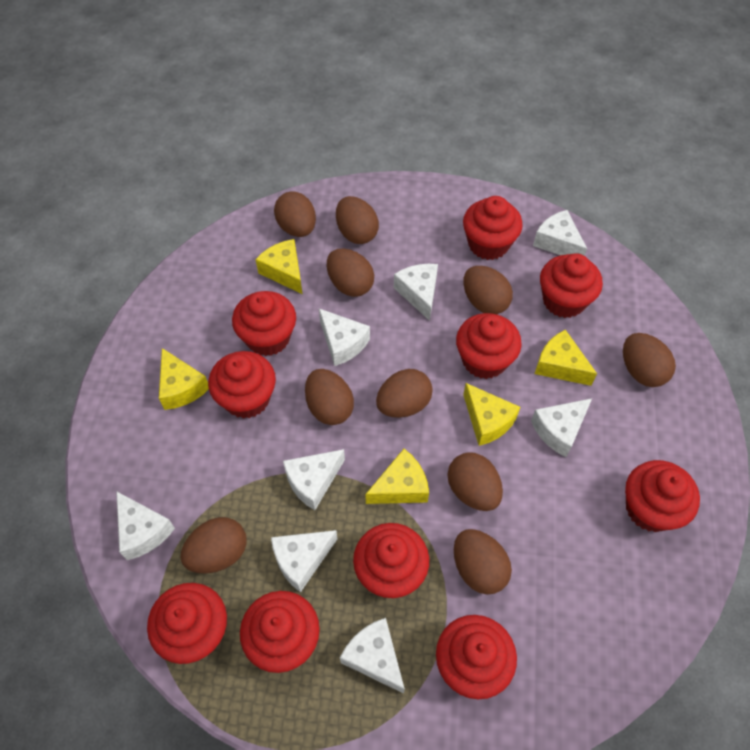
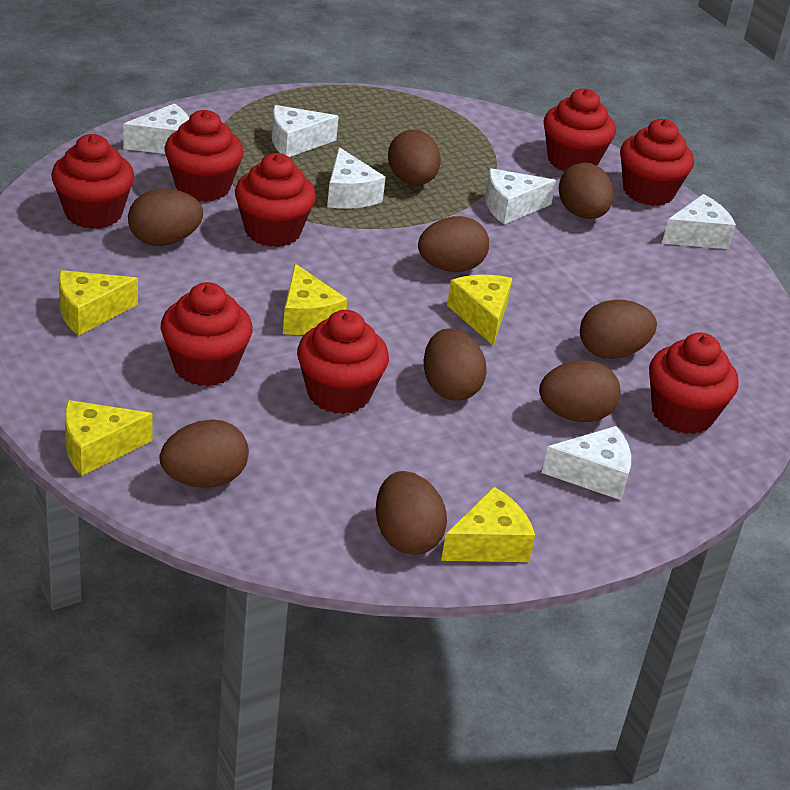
brown egg: [181,517,247,573] [274,191,316,237] [305,369,354,425] [327,249,374,297] [336,196,379,244] [376,369,433,418] [448,453,503,511] [454,529,512,595] [463,266,513,314] [623,333,676,387] = 10 -> [128,189,203,246] [160,419,249,487] [376,471,447,555] [388,130,441,185] [418,216,489,272] [423,328,487,401] [539,360,621,422] [558,163,614,219] [580,300,657,359] = 9
red cupcake: [147,583,227,664] [208,351,276,419] [232,291,296,356] [240,591,320,673] [353,523,429,598] [436,615,517,699] [456,313,522,379] [463,196,523,260] [540,253,603,318] [625,460,700,532] = 10 -> [51,134,134,229] [161,282,253,386] [165,110,244,202] [235,153,316,247] [297,310,389,414] [543,89,616,172] [620,119,694,206] [649,333,739,434] = 8
white cheese: [116,491,175,560] [271,530,337,593] [283,449,345,510] [319,309,370,366] [340,618,405,694] [394,264,438,321] [531,398,592,457] [533,210,587,256] = 8 -> [123,103,189,154] [272,105,339,157] [327,147,386,208] [485,168,556,224] [542,426,631,500] [662,194,736,249] = 6

